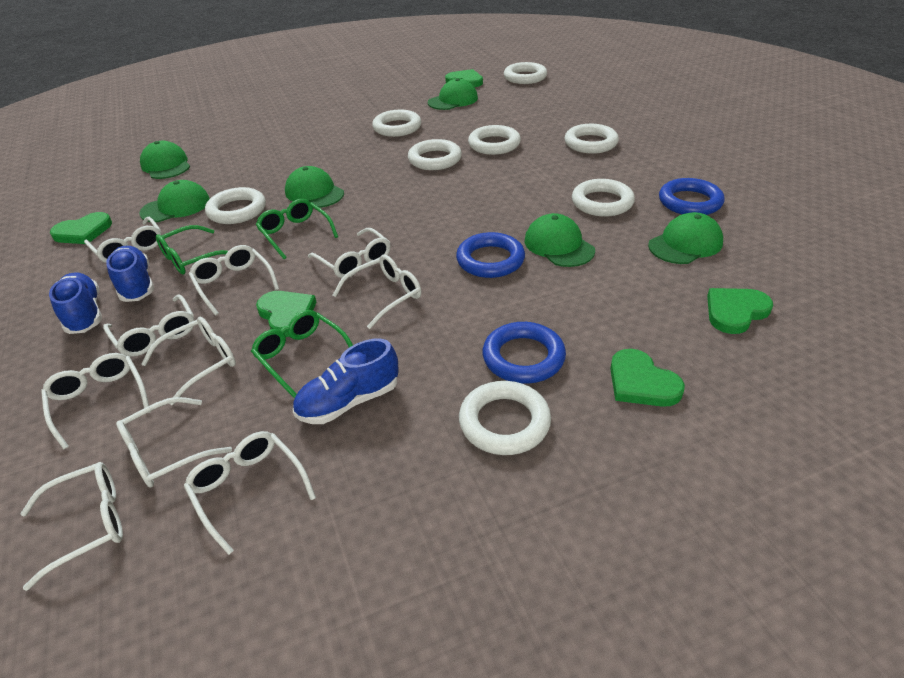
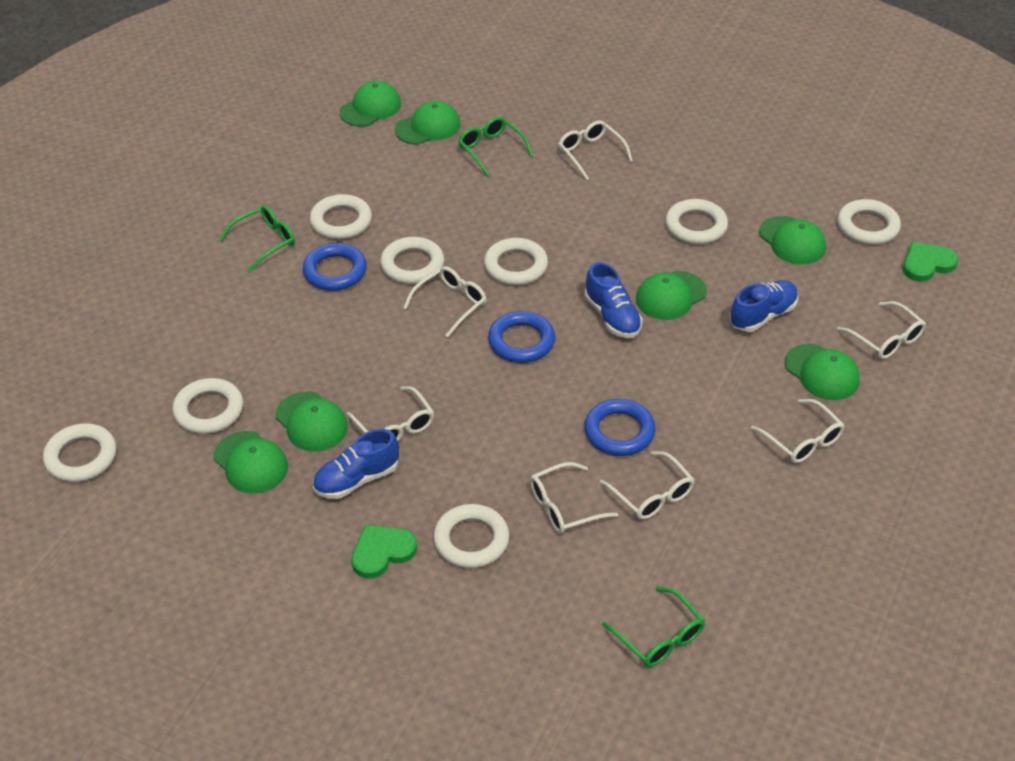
green cap: [139,180,210,222] [140,141,190,179] [285,166,344,208] [428,78,478,110] [525,213,595,267] [648,212,723,264] = 6 -> [213,431,288,493] [275,392,348,452] [339,81,401,127] [395,101,461,145] [636,271,707,320] [759,216,826,265] [784,344,860,400] = 7
green heart: [50,212,112,244] [256,291,317,337] [445,69,483,87] [610,349,685,407] [707,288,773,334] = 5 -> [351,525,417,578] [903,242,958,282] = 2
white glasses: [20,462,123,591] [41,353,151,449] [84,217,162,263] [103,294,194,357] [116,397,232,487] [141,317,236,405] [184,431,316,555] [189,245,279,315] [308,228,390,278] [332,255,421,329] = 10 -> [347,386,434,441] [403,266,486,337] [530,462,619,534] [558,121,633,180] [600,451,695,520] [751,399,845,463] [837,301,926,359] = 7

